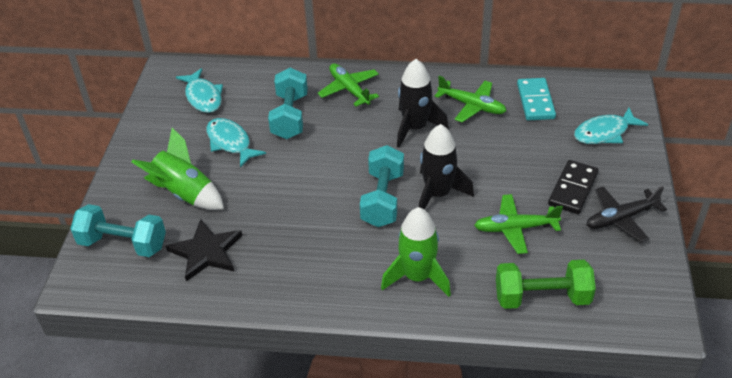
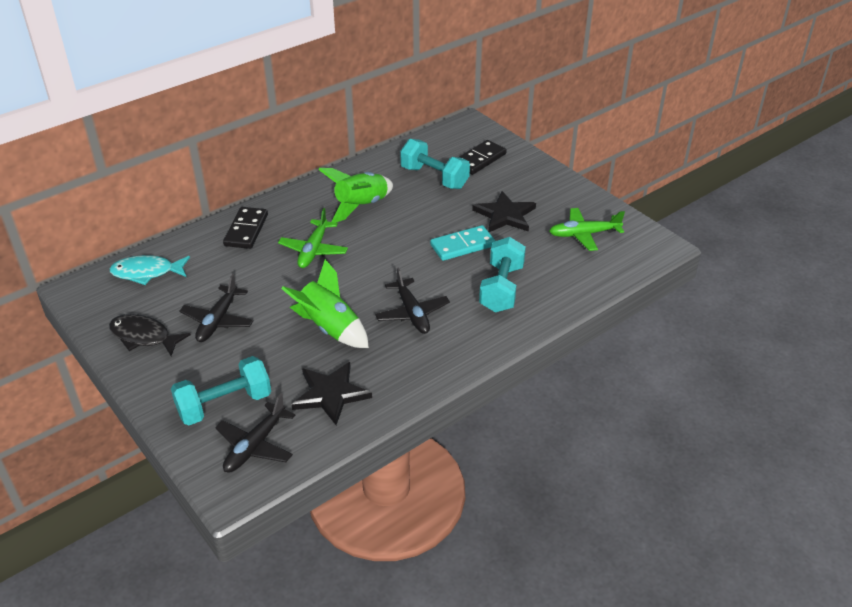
black domino: [548,160,598,214] = 1 -> [223,207,268,249] [459,140,507,175] = 2
black fish: none = 0 -> [109,314,191,356] = 1
black plane: [587,186,667,242] = 1 -> [179,274,254,342] [215,393,296,472] [375,268,450,334] = 3
black rocket: [397,59,449,148] [419,124,474,210] = 2 -> none = 0
black star: [166,219,242,282] = 1 -> [292,362,372,425] [472,191,536,232] = 2
green dumbbell: [496,260,596,309] = 1 -> none = 0
green plane: [318,63,379,106] [434,76,506,122] [474,194,563,254] = 3 -> [278,208,348,268] [549,208,625,251] = 2
turquoise fish: [176,68,223,113] [206,118,266,168] [574,108,648,144] = 3 -> [109,255,190,285] = 1

